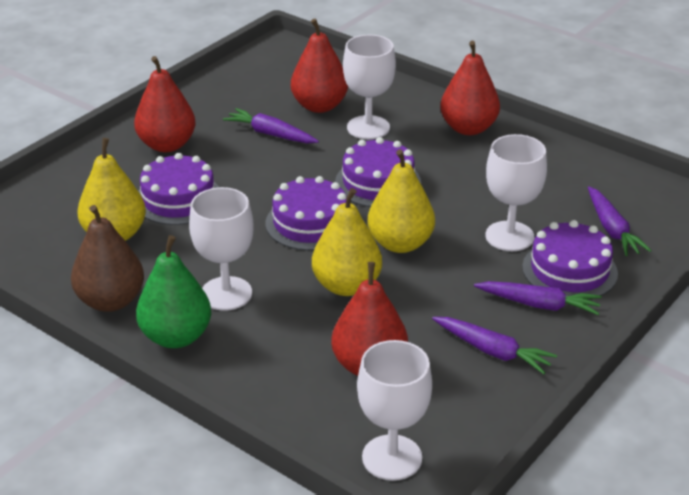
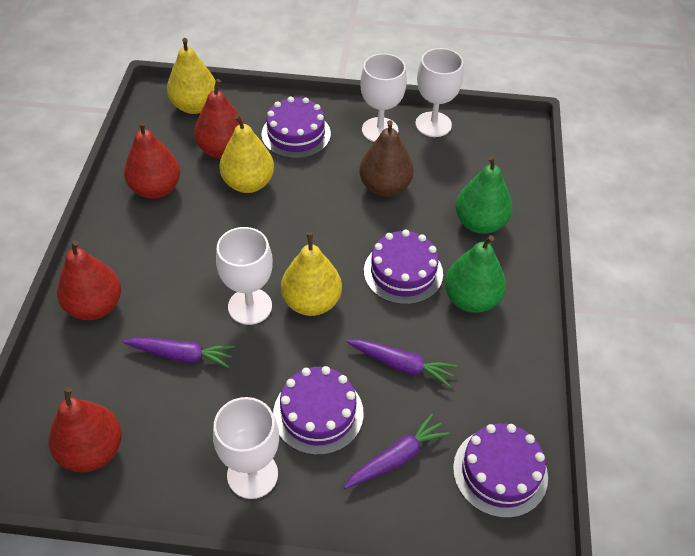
green pear: [136,235,211,348] = 1 -> [445,235,506,313] [456,156,512,234] = 2
purple carrot: [223,108,319,143] [432,317,557,374] [474,281,602,315] [588,186,652,256] = 4 -> [123,338,235,368] [344,413,450,489] [347,340,457,387] = 3

